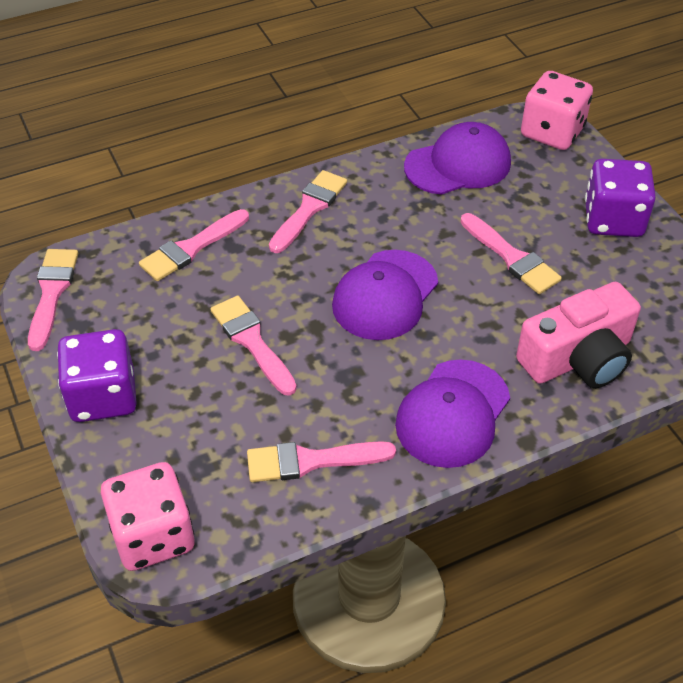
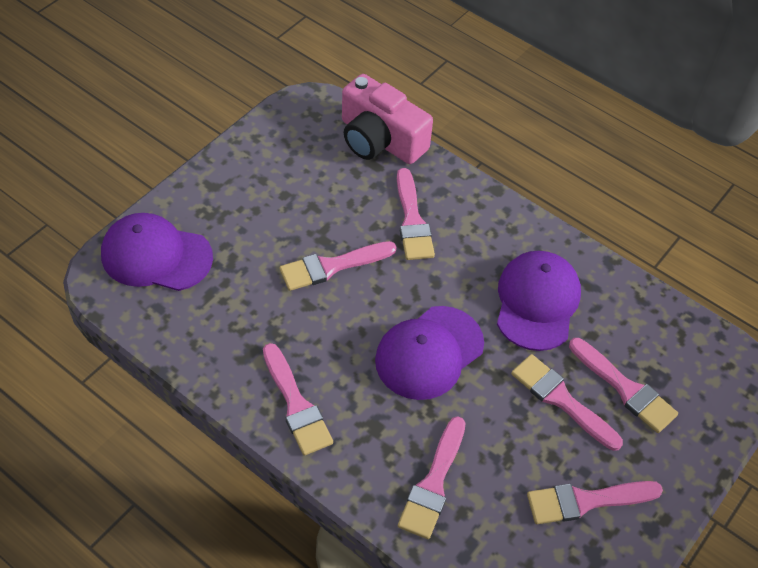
pink brush: [28,249,78,351] [139,209,249,281] [210,295,297,396] [247,441,396,482] [269,170,347,253] [460,213,562,294] = 6 -> [263,343,333,456] [280,241,397,291] [397,168,435,260] [398,416,466,539] [511,354,623,451] [527,481,663,524] [569,338,678,433] = 7
pink dice: [101,462,194,571] [521,71,593,150] = 2 -> none = 0
purple dice: [57,329,137,422] [585,159,656,237] = 2 -> none = 0

